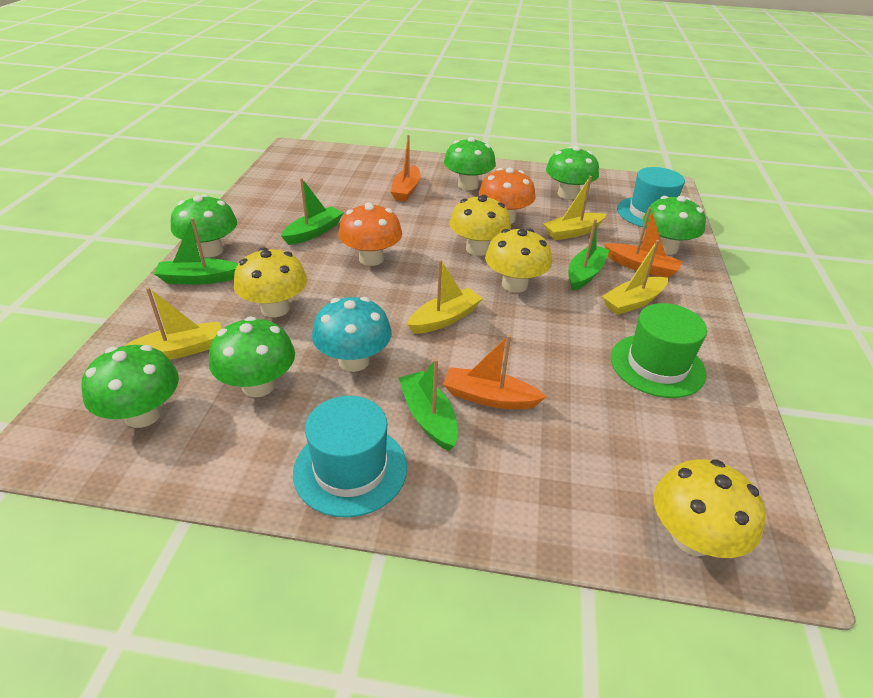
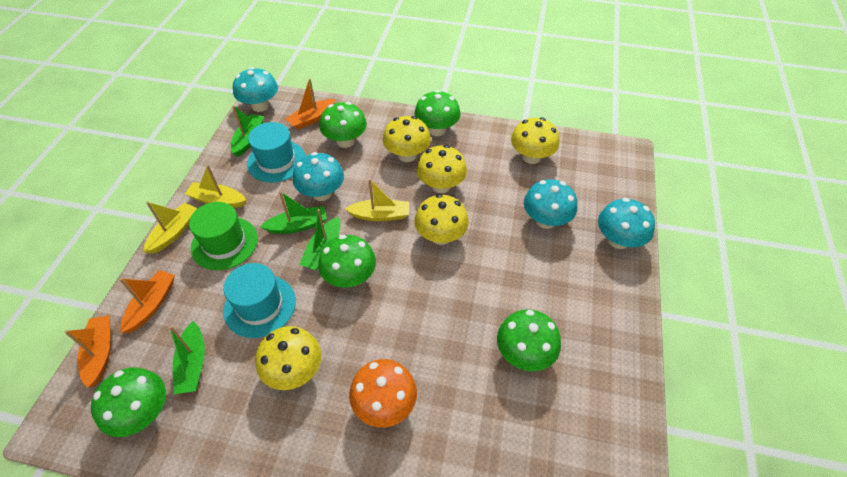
green mushroom: [81,345,179,428] [171,194,237,257] [209,316,295,397] [444,137,496,190] [546,146,599,200] [643,196,706,255] = 6 -> [91,368,166,437] [318,235,376,288] [320,102,367,148] [414,90,460,136] [497,309,561,371] = 5
orange mushroom: [338,202,402,266] [479,168,536,224] = 2 -> [349,359,417,427] = 1
turquoise mushroom: [312,297,392,372] = 1 -> [233,67,278,112] [293,152,344,201] [524,179,577,229] [598,198,655,249] = 4
yellow boat: [124,287,221,359] [407,260,483,334] [543,176,606,240] [602,240,668,315] = 4 -> [144,201,197,254] [185,165,246,208] [345,179,409,221] = 3
yellow mushroom: [234,247,307,317] [449,195,511,256] [485,228,552,293] [654,459,766,558] = 4 -> [255,326,321,390] [383,116,431,162] [414,194,469,245] [417,145,467,193] [511,117,559,164] = 5

